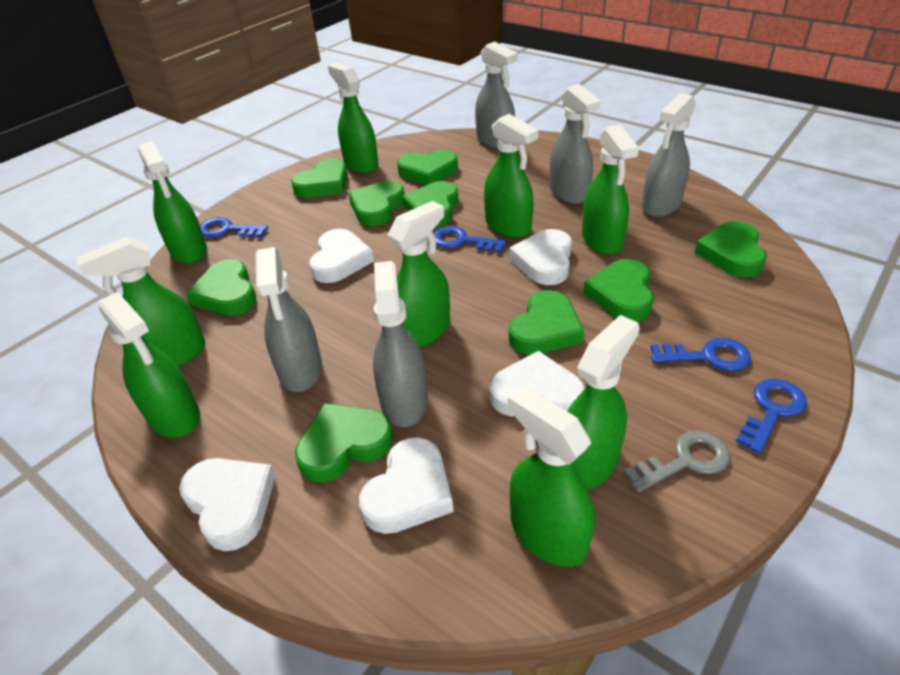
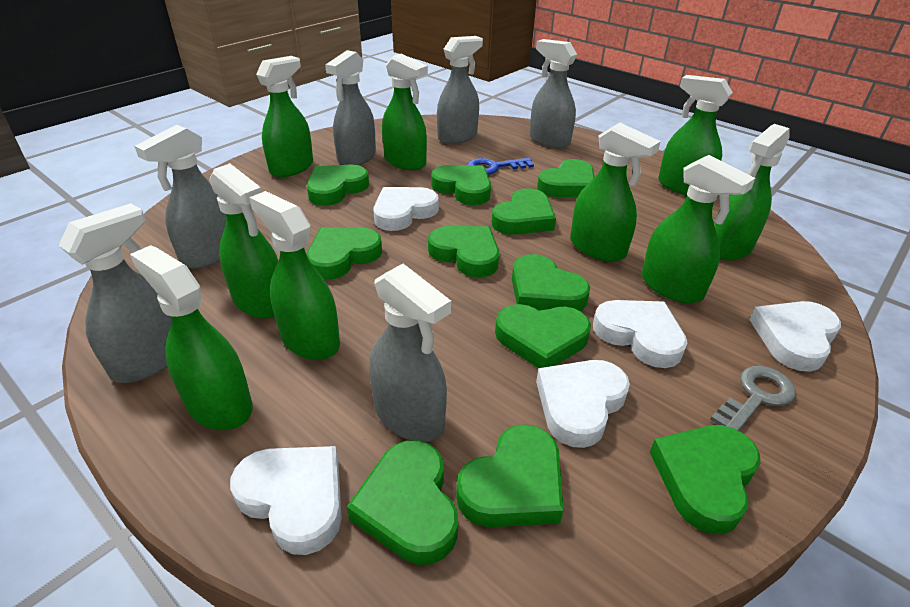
blue key: [200,217,268,238] [434,226,507,253] [650,338,751,371] [736,378,807,454] = 4 -> [467,158,534,175] = 1
green heart: [186,259,256,316] [291,158,347,198] [295,403,393,482] [348,181,405,226] [397,150,458,185] [402,181,458,228] [509,290,584,355] [583,259,654,321] [695,221,766,278] = 9 -> [306,228,382,280] [307,165,369,206] [347,440,458,565] [428,226,499,278] [431,165,491,205] [456,424,564,527] [492,188,556,235] [495,304,591,368] [512,254,590,311] [537,159,595,197] [650,425,760,534] = 11
grey spray bottle: [256,247,322,392] [373,261,428,427] [475,41,518,149] [549,84,601,204] [641,93,696,217] = 5 -> [58,203,172,383] [134,125,226,269] [325,50,376,165] [369,264,451,442] [437,36,483,144] [530,39,577,149] = 6

